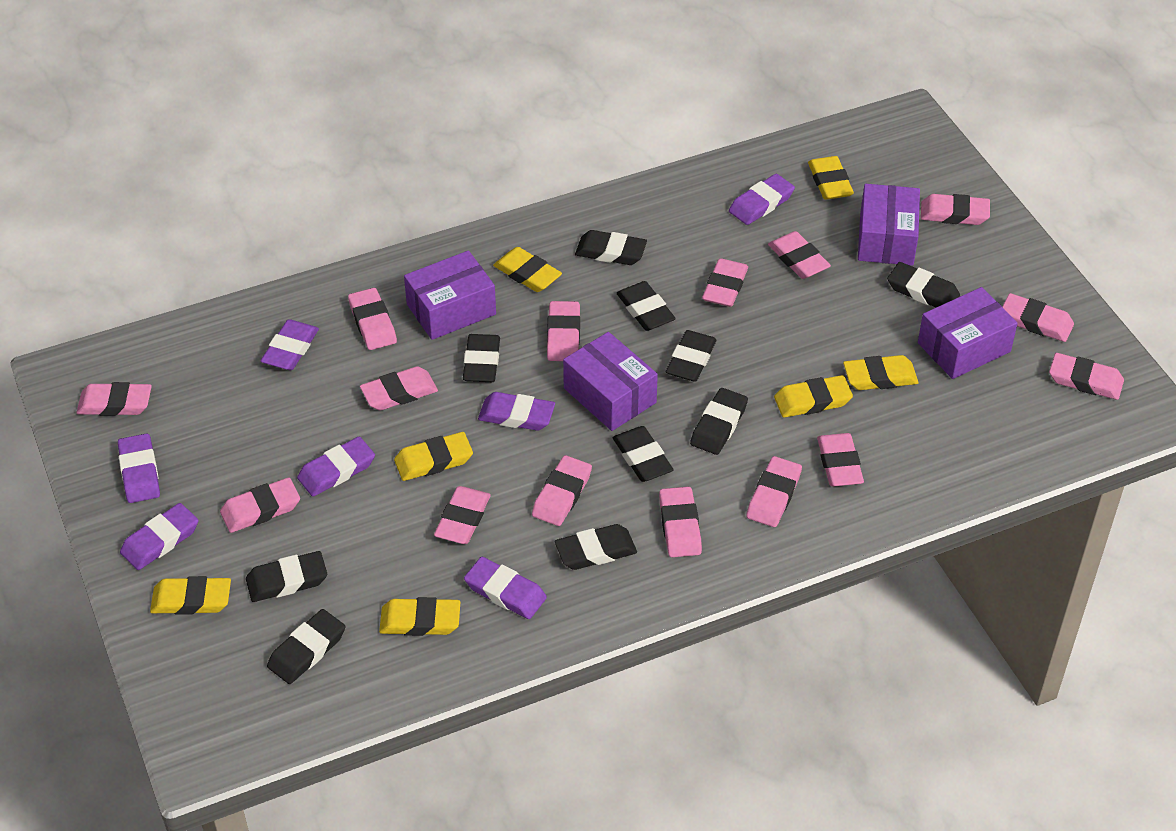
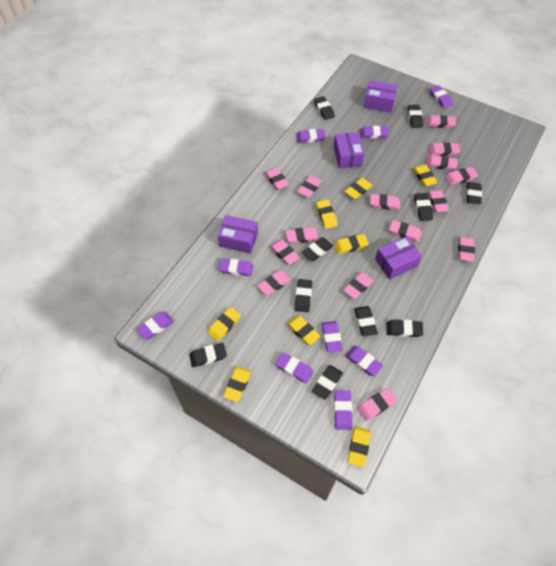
purple eraser: [118,433,160,503] [120,503,199,570] [261,319,319,370] [297,436,375,497] [464,557,547,619] [478,392,555,431] [729,174,795,225] = 7 -> [136,312,174,340] [219,258,253,276] [275,352,313,384] [296,129,326,143] [322,321,343,352] [334,390,352,430] [345,346,383,376] [360,126,389,139] [430,85,453,108] = 9
yellow eraser: [150,576,231,615] [379,597,460,636] [394,432,473,481] [493,247,562,292] [774,375,853,418] [808,156,854,200] [843,355,919,390] = 7 -> [208,307,241,341] [223,366,252,402] [287,315,321,345] [316,199,338,229] [334,234,369,254] [345,178,373,199] [348,426,371,467] [413,165,438,186] = 8

